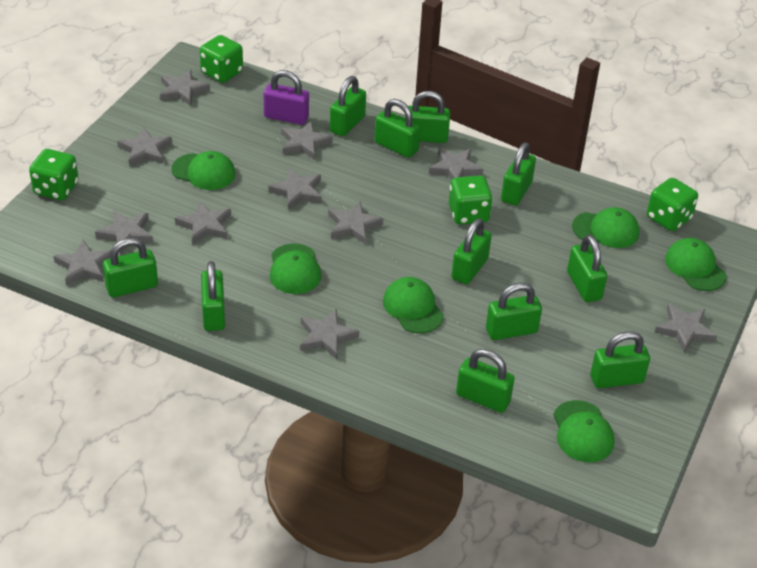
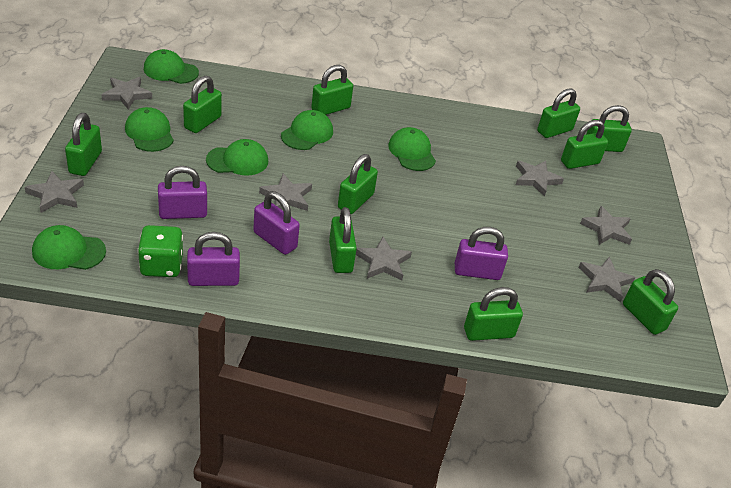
green dice: [29,149,79,200] [200,35,243,83] [449,175,493,225] [647,178,698,231] = 4 -> [138,225,183,277] = 1
green padlock: [103,238,158,297] [201,261,225,331] [330,76,366,136] [375,99,420,158] [405,91,450,143] [452,218,492,285] [456,349,515,413] [486,283,542,340] [501,142,536,206] [567,235,607,302] [590,331,650,388] = 11 -> [65,113,102,176] [183,76,222,133] [311,65,353,115] [329,207,357,273] [338,154,378,214] [464,287,523,341] [537,88,580,138] [561,120,608,169] [586,105,632,152] [623,269,678,335] = 10
grey star: [53,240,111,285] [95,210,153,254] [117,127,172,166] [160,69,210,106] [175,201,231,244] [268,168,322,210] [281,121,333,160] [300,309,359,359] [328,201,384,245] [429,148,483,180] [654,304,717,353] = 11 -> [25,171,84,213] [101,77,152,110] [259,174,312,211] [356,237,412,281] [516,160,564,197] [579,257,635,302] [580,206,632,245] = 7
purple padlock: [263,70,309,125] = 1 -> [158,166,207,219] [187,232,240,286] [253,191,300,255] [455,227,508,280] = 4

